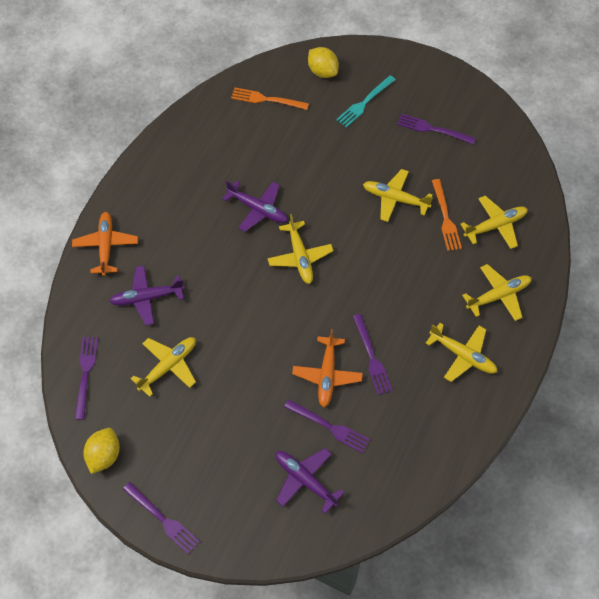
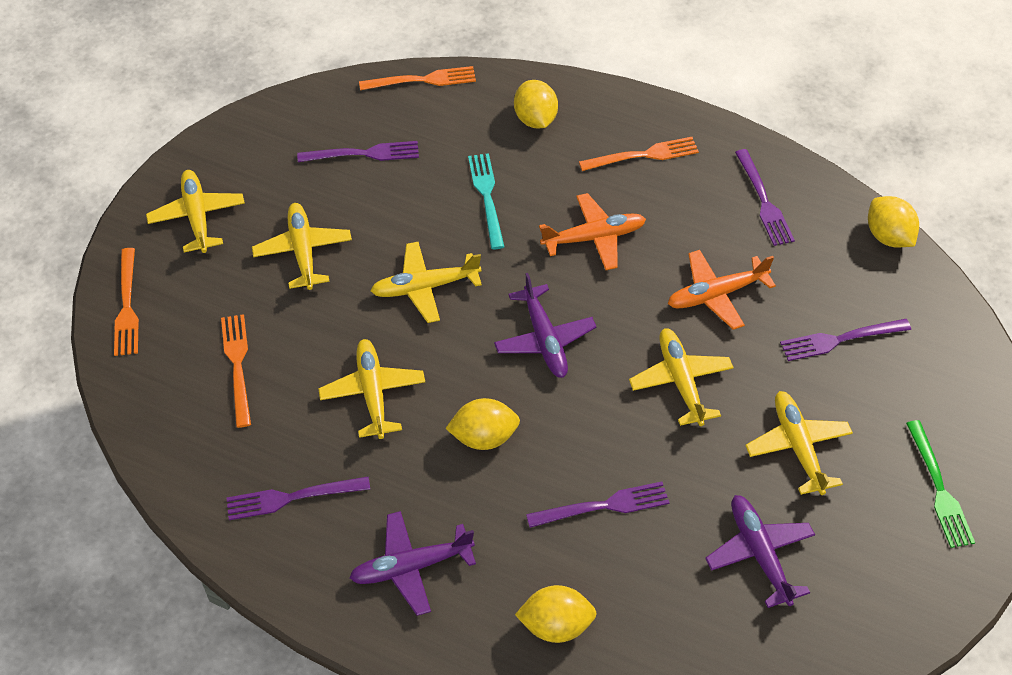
green fork: none = 0 -> [906,420,975,548] = 1
orange fork: [231,88,309,110] [432,179,462,251] = 2 -> [114,248,139,356] [221,314,251,428] [359,66,476,90] [579,137,699,171] = 4
yellow lemon: [83,428,120,474] [308,47,339,78] = 2 -> [445,398,520,450] [514,80,558,129] [515,585,597,643] [868,196,919,247] = 4

